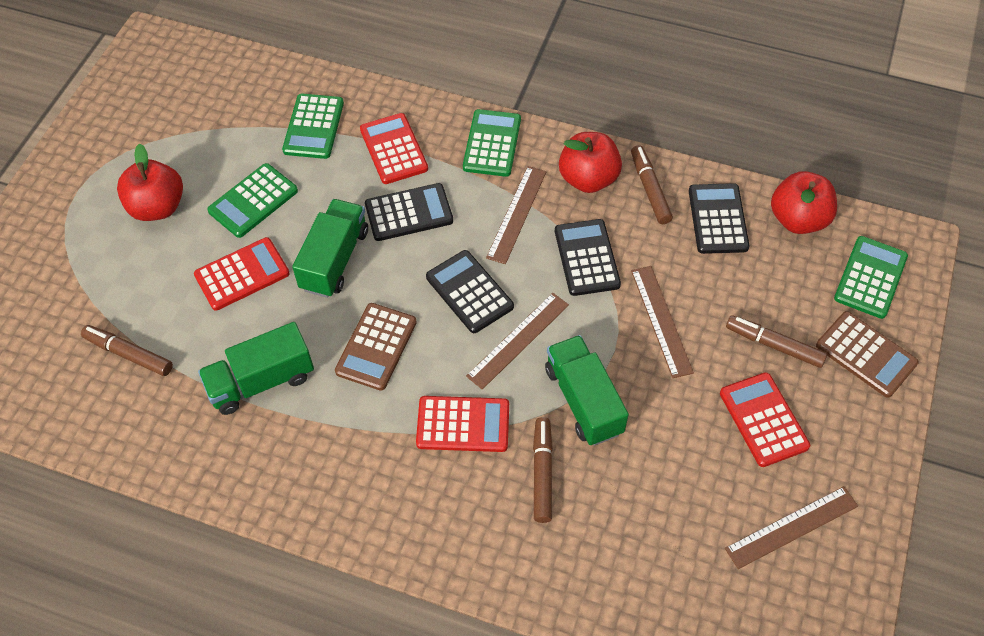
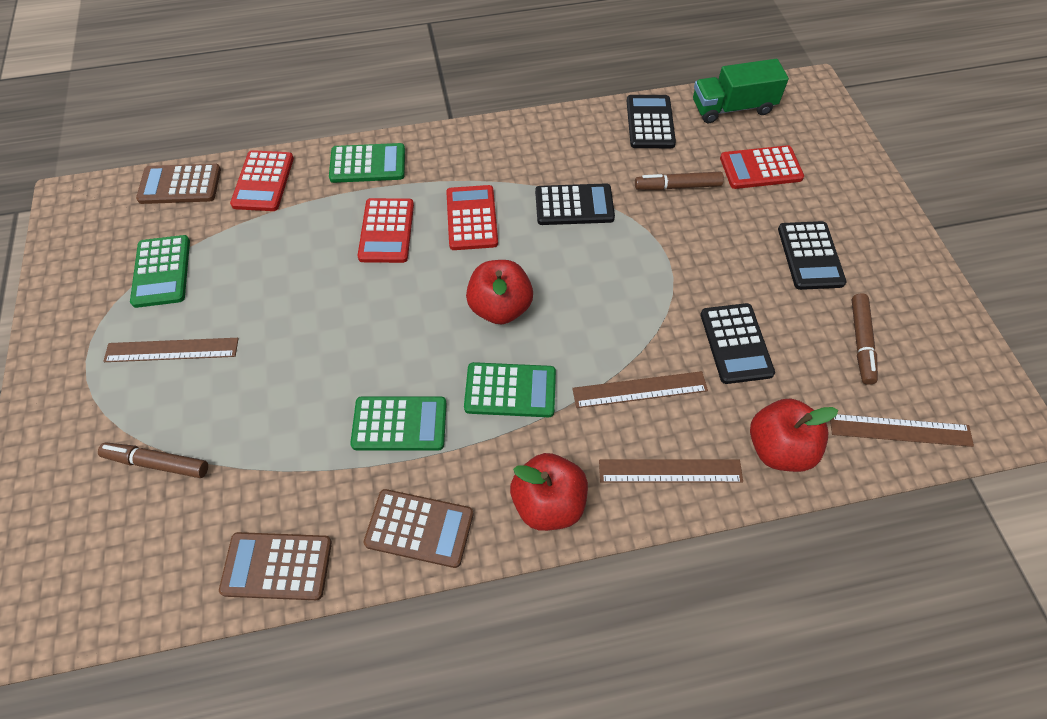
brown calculator: [335,303,417,391] [816,311,919,398] = 2 -> [136,164,221,204] [219,532,332,600] [363,489,474,568] = 3
brown marker: [81,325,173,376] [533,417,553,523] [631,145,673,224] [726,315,827,368] = 4 -> [98,442,208,478] [635,171,724,190] [852,293,878,385] = 3
green truck: [198,322,314,415] [292,199,368,298] [545,335,629,446] = 3 -> [693,59,789,123] = 1

